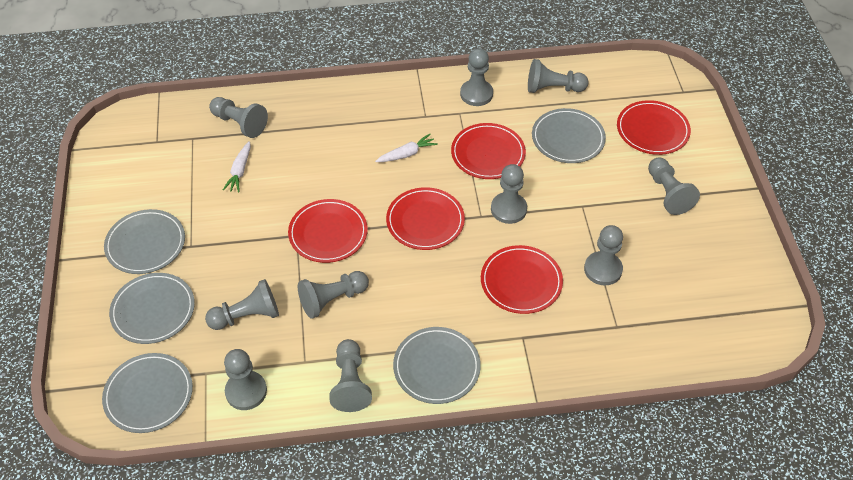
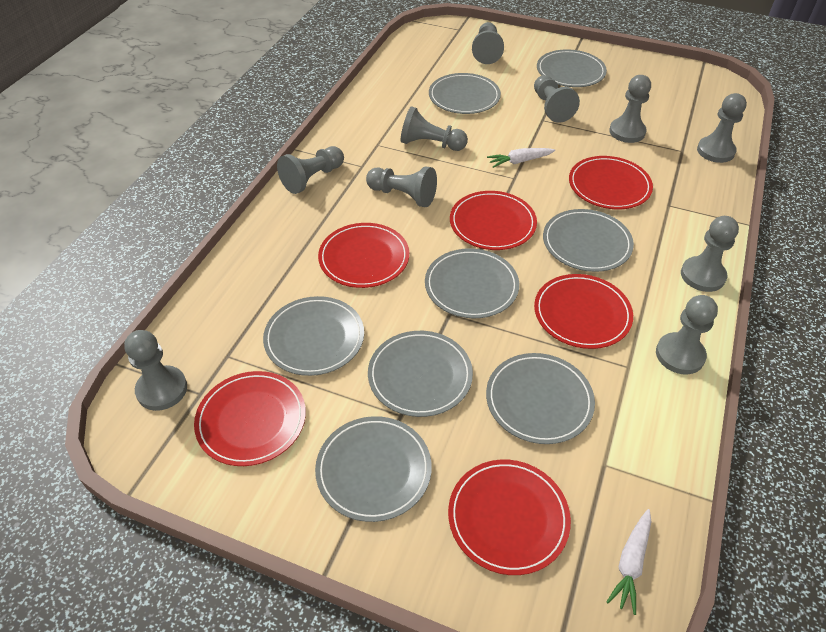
grey plate: [102,353,193,433] [104,209,185,274] [109,273,195,344] [393,327,481,404] [532,108,606,163] = 5 -> [263,296,364,376] [315,416,432,522] [368,331,473,417] [425,248,519,318] [429,73,501,114] [486,353,595,444] [537,49,607,87] [543,209,634,272] = 8
red plate: [288,199,368,263] [386,187,465,250] [451,123,526,179] [481,245,563,314] [617,100,691,155] = 5 -> [194,371,306,466] [318,223,409,288] [448,460,571,575] [450,191,537,250] [534,274,633,349] [569,156,653,209] = 6

